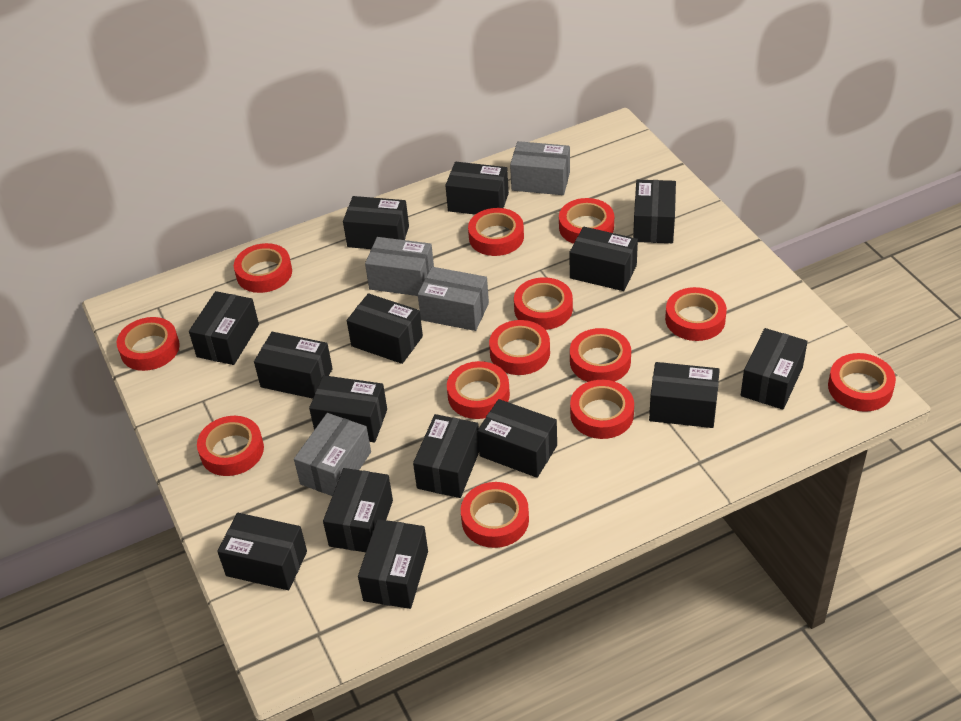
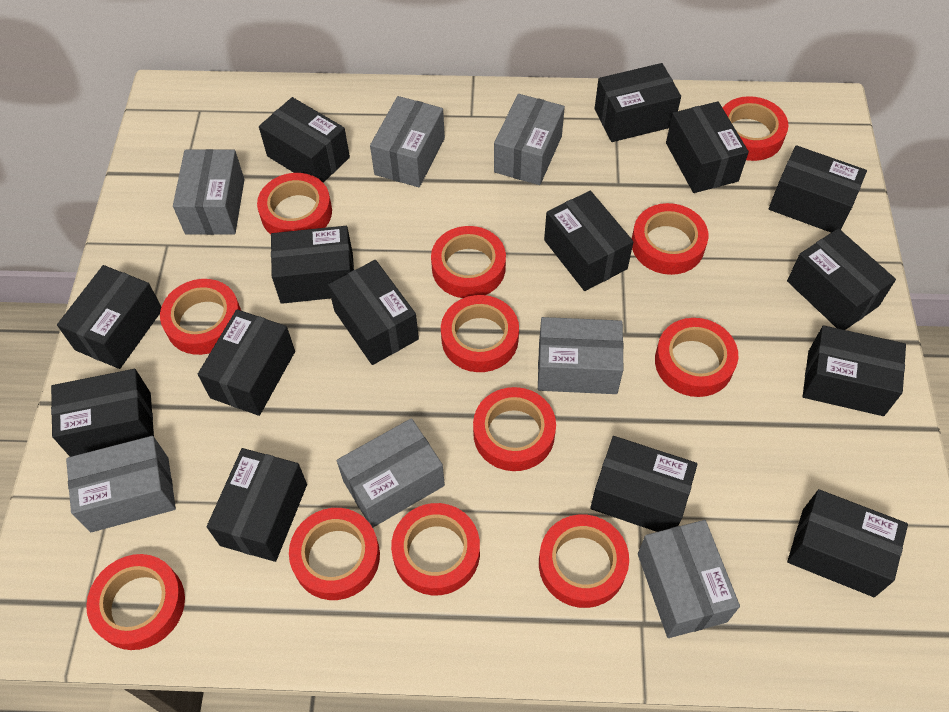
grey box: [294,413,371,496] [365,237,434,296] [418,267,489,331] [510,141,570,195] = 4 -> [66,436,176,532] [173,149,245,235] [337,418,445,528] [370,96,445,187] [494,94,565,185] [538,317,624,394] [638,520,740,638] = 7
red tape: [117,317,180,371] [197,416,264,476] [234,243,292,293] [447,361,510,419] [461,482,529,548] [468,208,524,256] [489,320,550,375] [514,277,573,330] [559,198,614,244] [570,328,631,382] [570,380,634,439] [665,287,727,341] [828,353,896,412] = 13 -> [86,554,185,650] [160,279,241,355] [257,173,332,234] [289,508,380,600] [391,503,480,595] [431,226,506,298] [441,295,519,372] [473,387,556,471] [539,514,629,608] [632,203,708,275] [655,318,738,397] [722,96,788,161] = 12

